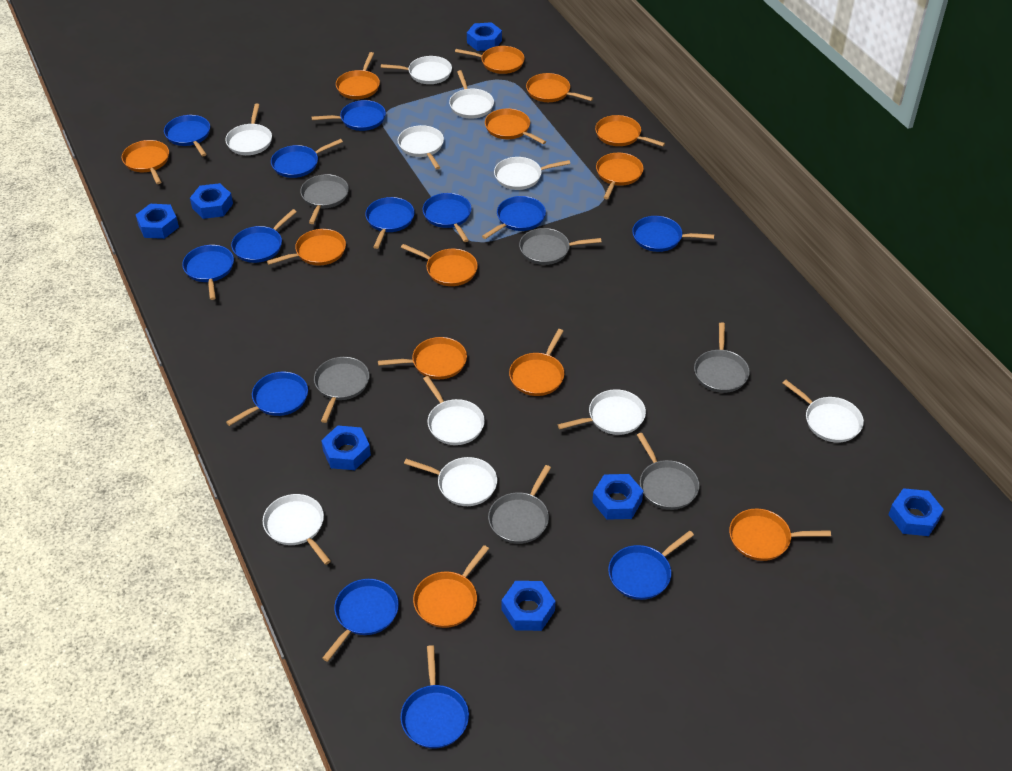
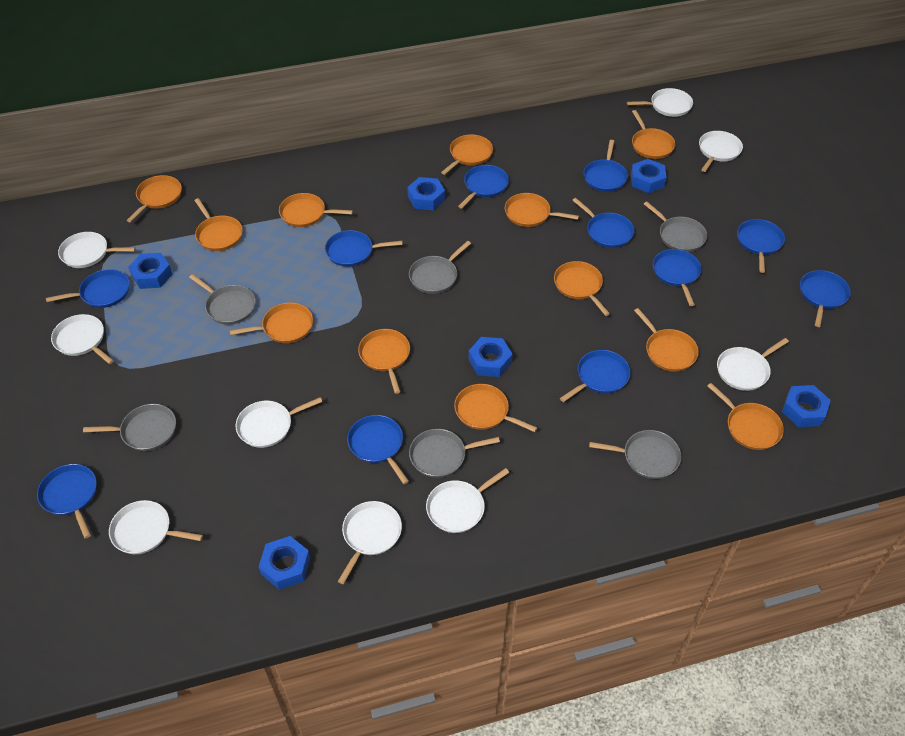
blue nut: [136,204,179,239] [190,183,233,219] [321,425,371,470] [467,22,502,51] [502,581,556,631] [592,474,643,520] [888,488,944,536] = 7 -> [128,253,172,289] [259,536,310,590] [407,177,445,210] [469,337,513,377] [631,159,667,193] [782,385,831,427] = 6
blue pan: [164,115,210,156] [182,245,234,300] [226,372,308,426] [231,209,297,263] [271,139,343,178] [311,100,386,131] [322,579,399,662] [365,197,415,249] [400,645,469,748] [423,193,472,242] [482,196,546,239] [608,531,694,600] [632,216,714,252] = 13 -> [37,464,97,539] [46,269,130,308] [325,230,402,267] [347,415,409,484] [458,165,509,209] [560,350,631,402] [572,198,634,248] [583,140,628,192] [653,249,701,306] [737,219,785,273] [800,270,851,327] = 11
orange pan: [122,140,169,184] [267,229,346,266] [336,52,380,99] [378,337,467,379] [401,244,478,286] [413,545,489,628] [455,46,525,74] [485,109,546,144] [509,329,564,396] [526,73,593,102] [595,115,665,146] [596,153,643,199] [729,509,831,561] = 13 -> [126,175,182,222] [194,198,243,251] [230,302,313,343] [279,193,353,227] [358,329,410,394] [441,135,493,175] [454,384,537,432] [505,193,579,227] [554,261,610,316] [632,110,675,159] [634,308,699,372] [707,383,784,450] = 12
white pan: [225,104,272,155] [263,494,331,565] [381,56,452,84] [398,125,444,169] [404,457,497,506] [423,376,485,445] [449,70,494,119] [494,157,570,190] [558,389,646,435] [783,380,864,443] = 10 -> [51,314,114,364] [58,232,136,268] [109,500,203,554] [236,397,322,448] [338,501,402,584] [426,468,509,533] [627,88,693,117] [699,131,743,172] [717,338,789,391] = 9

